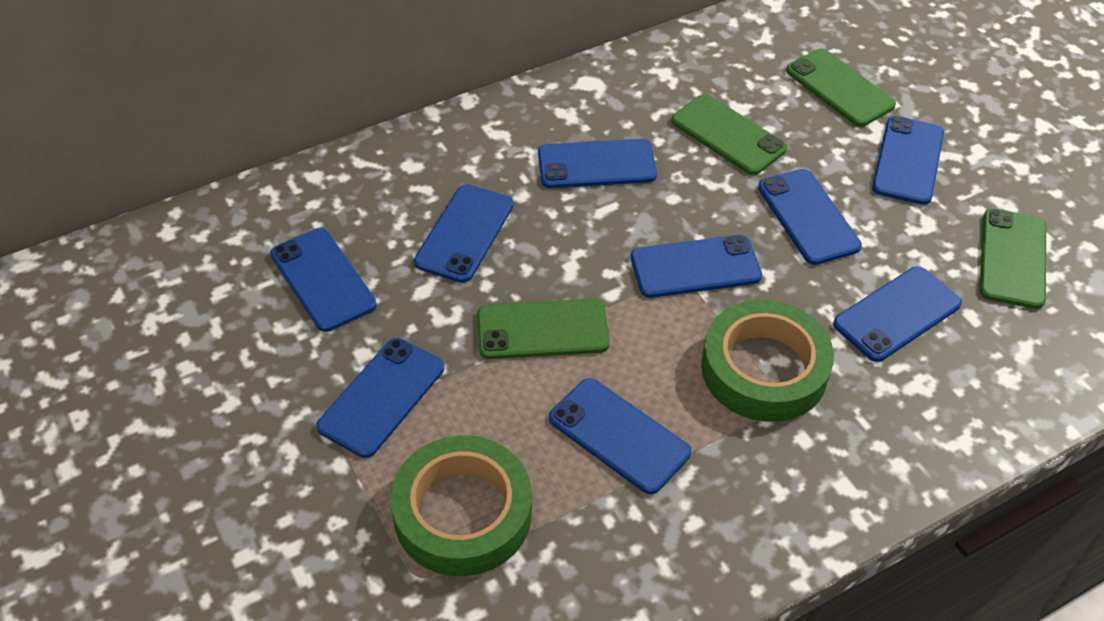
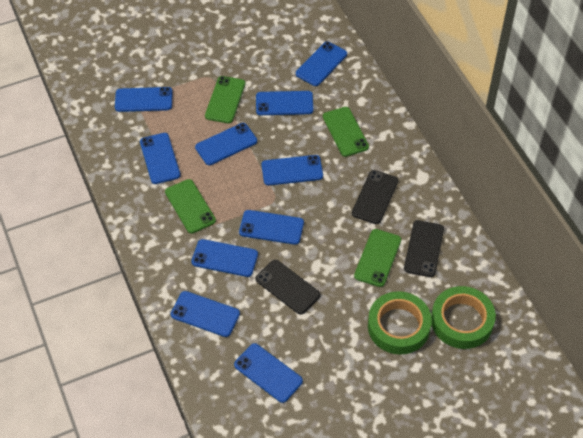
black phone: none = 0 -> [255,260,320,315] [352,170,398,224] [404,220,444,277] = 3
blue phone: [270,228,377,332] [316,338,444,458] [414,184,514,283] [538,139,657,188] [549,378,691,494] [631,235,762,298] [758,169,862,265] [833,266,962,362] [872,116,944,205] = 9 -> [115,87,173,112] [140,133,181,184] [171,291,240,337] [191,239,258,277] [195,123,257,165] [234,343,303,403] [239,210,304,245] [256,91,313,115] [261,155,323,186] [296,41,347,86] = 10

